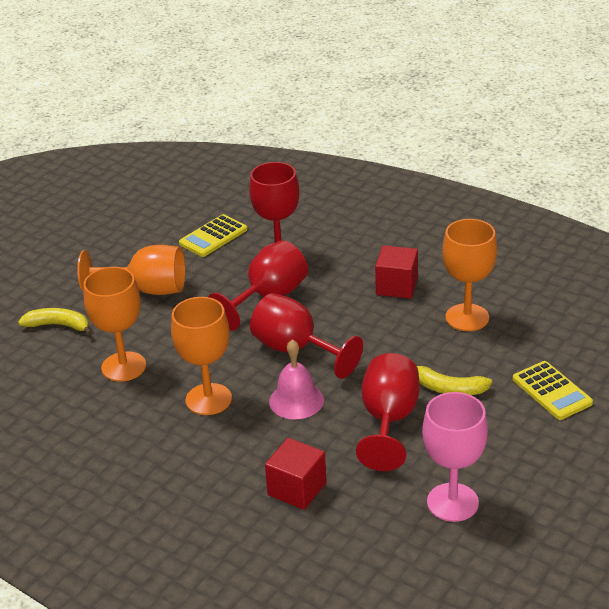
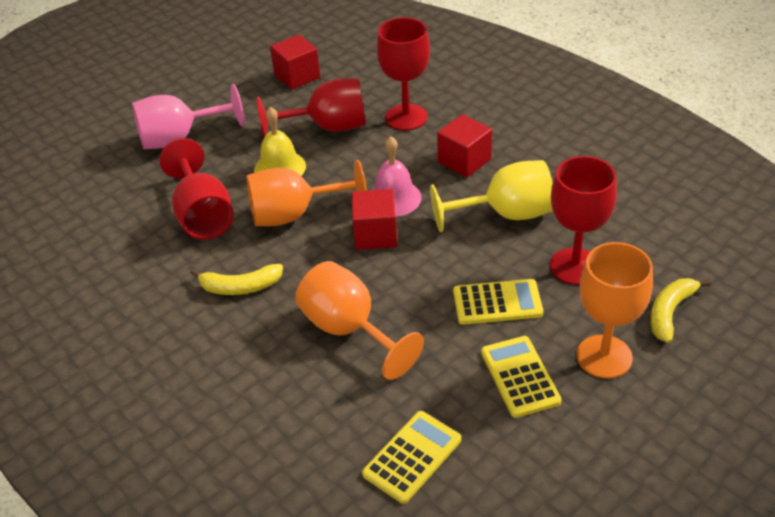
orange goblet: [77,245,185,295] [84,267,146,382] [171,297,232,415] [442,219,497,331] = 4 -> [246,160,367,226] [295,261,424,380] [577,242,653,379] = 3
red cube: [265,438,327,510] [375,245,418,299] = 2 -> [270,34,320,90] [352,189,397,250] [437,114,492,178] = 3
yellow bell: none = 0 -> [254,107,306,176] = 1
yellow calculator: [179,214,248,257] [513,361,593,420] = 2 -> [362,411,461,504] [453,279,543,325] [481,336,562,418] = 3
yellow goblet: none = 0 -> [430,160,553,232] = 1

